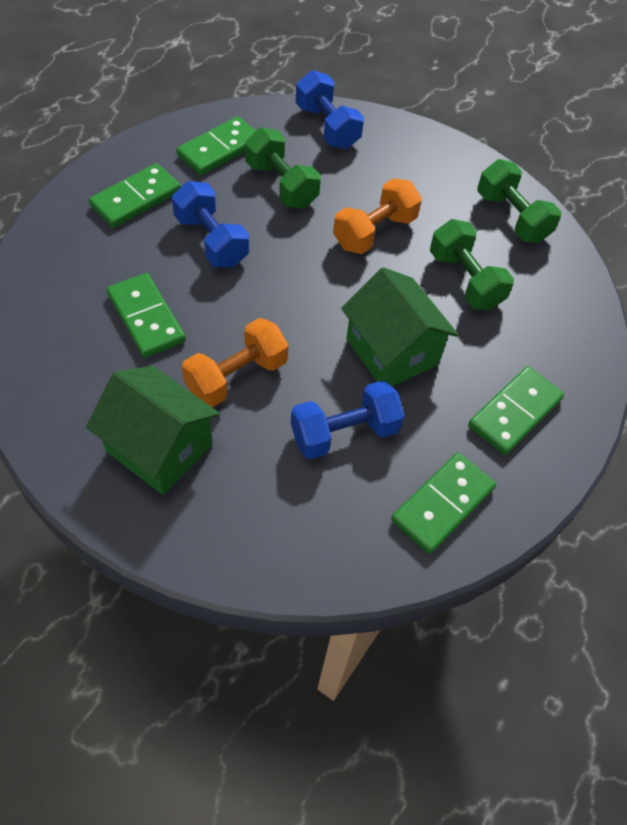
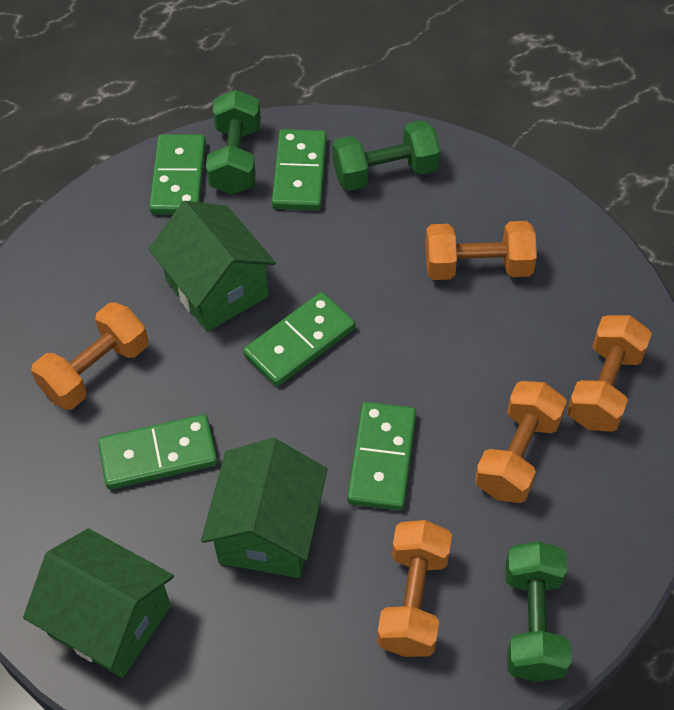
blue dumbbell: [172,181,249,267] [291,380,405,460] [296,70,364,149] = 3 -> none = 0
green house: [86,366,220,495] [341,267,458,386] = 2 -> [23,528,174,678] [149,201,276,332] [201,438,327,578] = 3
orange dumbbell: [182,318,288,408] [333,178,422,254] = 2 -> [31,302,148,410] [377,520,452,657] [425,221,537,280] [475,381,567,503] [567,315,652,432] = 5

